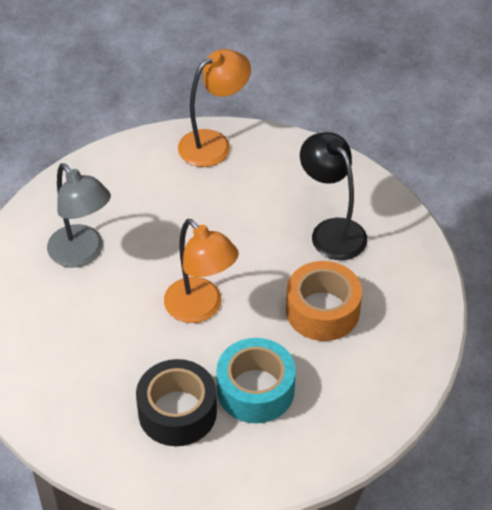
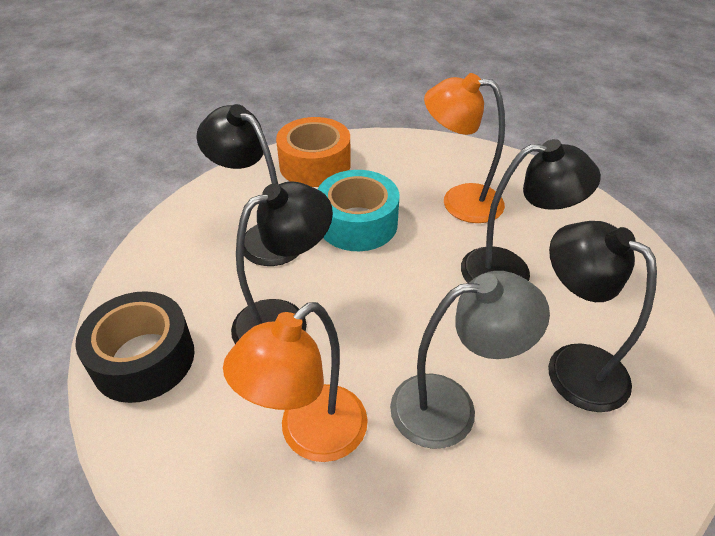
black lamp: [300,132,367,260] = 1 -> [196,104,299,266] [231,181,333,344] [461,139,601,283] [548,221,657,412] = 4

